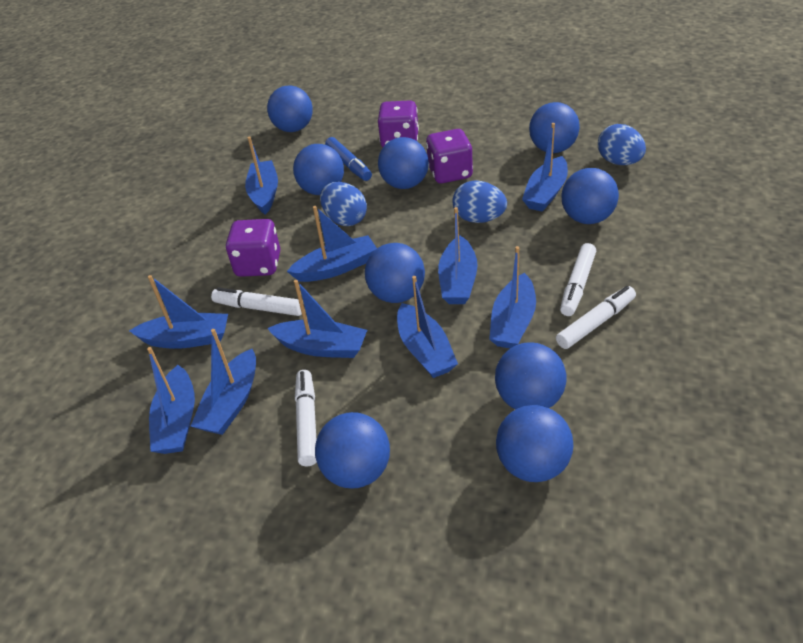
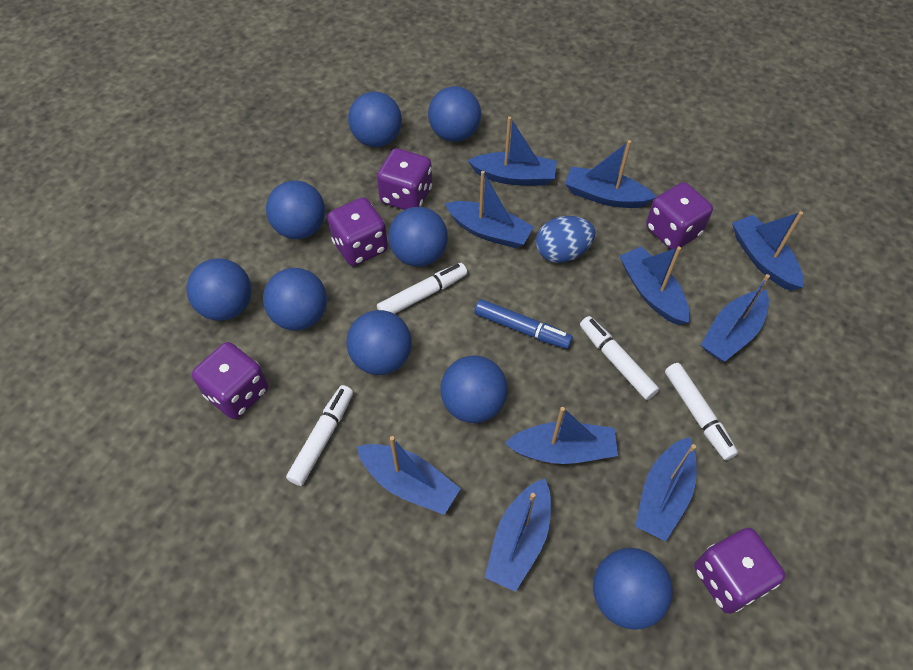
blue egg: [320,182,367,226] [452,180,507,223] [598,124,646,165] = 3 -> [536,216,595,263] = 1
purple dice: [226,219,280,277] [378,100,419,148] [426,129,473,183] = 3 -> [192,342,268,419] [327,197,388,266] [377,148,432,210] [646,182,713,250] [694,528,785,613] = 5

